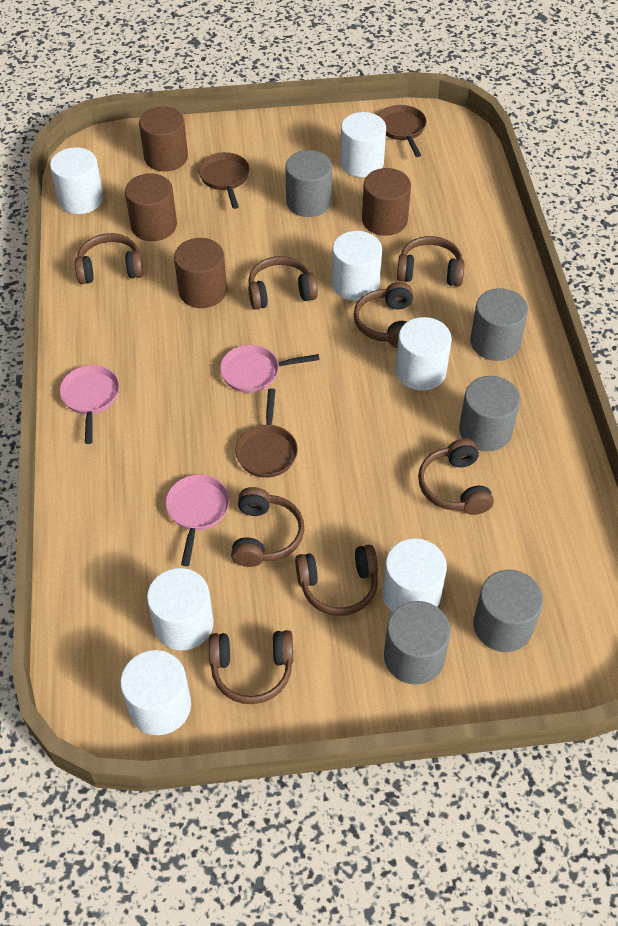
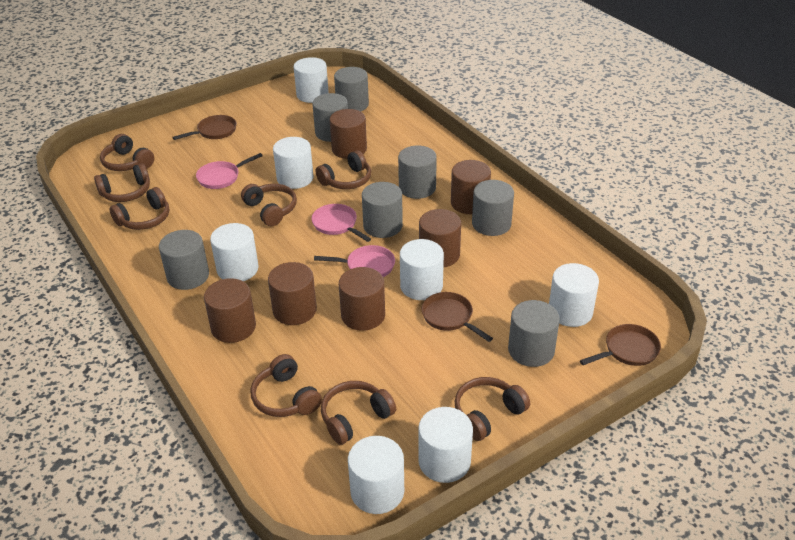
brown cylinder: [125,174,177,241] [139,106,188,171] [174,238,227,308] [362,168,411,236] = 4 -> [204,278,256,343] [268,262,317,325] [329,109,367,159] [339,267,385,331] [419,209,461,268] [451,160,491,214] = 6
grey cylinder: [285,150,332,217] [384,601,451,685] [459,376,520,451] [470,288,528,361] [473,570,543,652] = 5 -> [159,230,209,290] [312,93,348,142] [334,67,369,111] [362,182,403,238] [398,146,437,199] [472,180,514,236] [508,300,560,367] = 7

